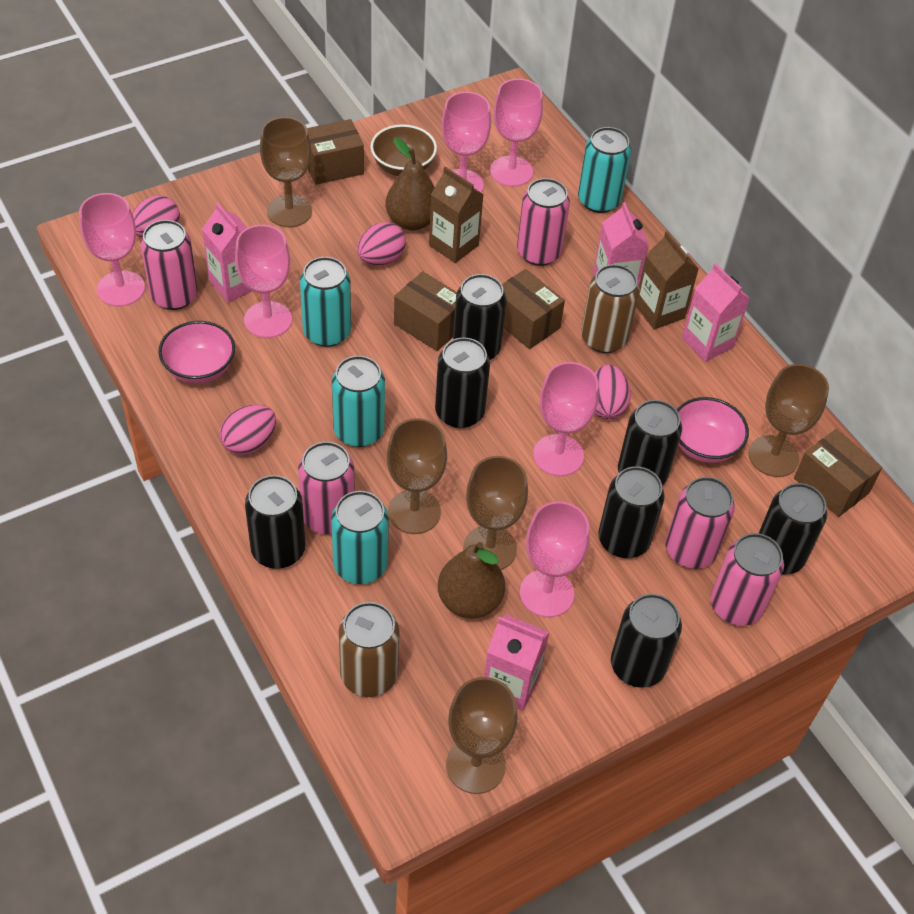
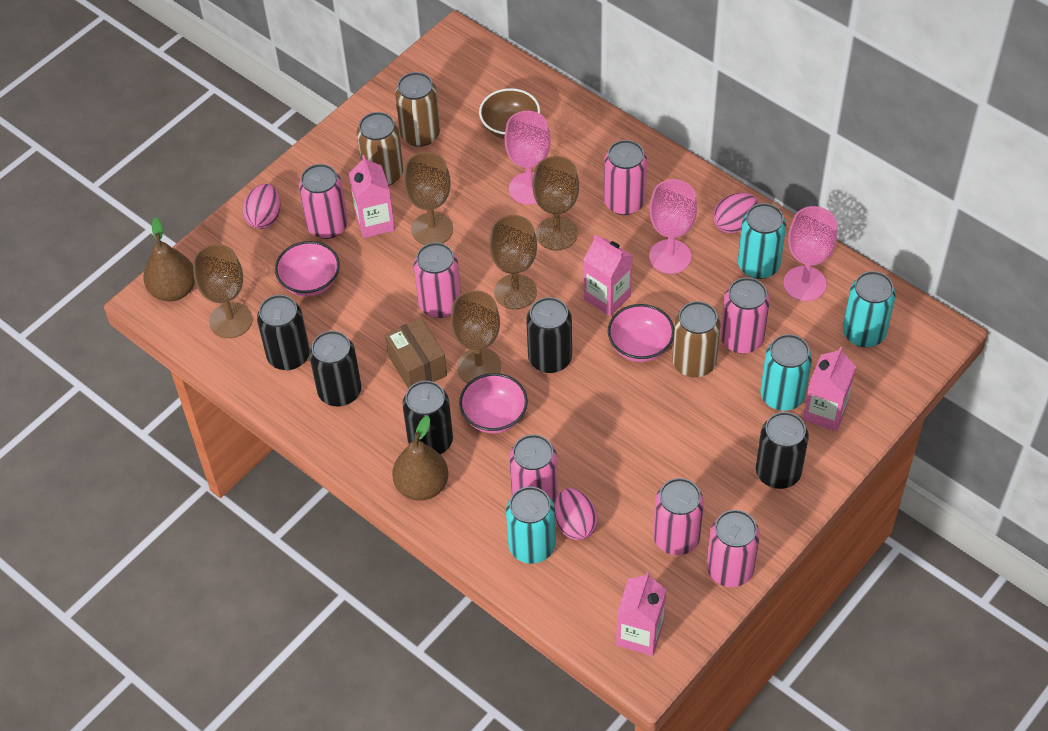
black can: [245,475,305,569] [435,337,490,428] [453,274,506,360] [598,466,665,558] [611,594,682,688] [618,400,682,485] [759,483,827,574] = 7 -> [257,295,310,370] [309,331,361,406] [403,381,453,454] [526,297,572,373] [756,412,809,489] = 5
brown box: [307,119,364,185] [394,271,457,351] [502,269,565,349] [794,429,882,517] = 4 -> [385,318,447,389] = 1
brown can: [339,602,400,697] [581,264,639,353] = 2 -> [357,112,403,186] [395,72,440,147] [672,301,721,377] = 3
brown carton: [429,166,484,263] [636,231,699,329] = 2 -> none = 0
pink bowl: [158,321,235,384] [676,397,749,463] = 2 -> [275,241,340,297] [459,373,528,433] [608,304,674,362] = 3
pink can: [140,220,198,310] [298,442,355,534] [517,178,570,266] [665,477,735,569] [711,533,784,626] = 5 -> [299,164,348,239] [414,242,461,318] [509,434,558,503] [604,140,647,215] [653,478,704,555] [707,510,760,587] [720,277,770,354] = 7
pink egg: [132,195,180,238] [220,405,276,455] [357,222,406,265] [595,365,631,419] = 4 -> [243,184,281,229] [555,488,598,540] [713,193,758,233] = 3
pink goblet: [79,193,145,306] [235,225,292,338] [442,92,491,193] [490,79,543,187] [520,501,590,617] [533,362,599,476] = 6 -> [505,111,551,205] [649,179,697,274] [783,206,837,301] = 3

